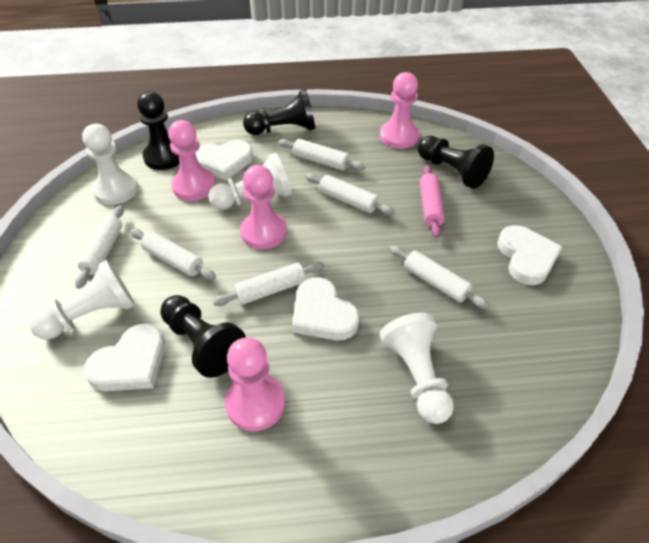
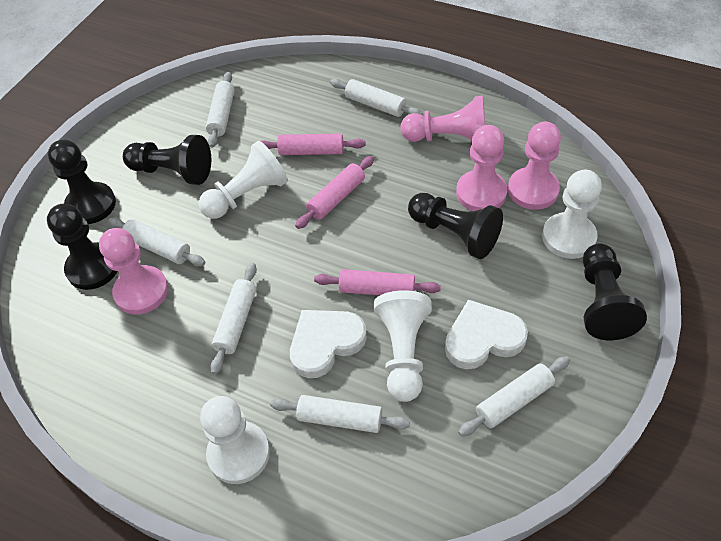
black pawn: [137,92,180,170] [160,295,246,378] [243,89,315,135] [418,136,494,189] = 4 -> [47,204,117,290] [48,139,116,224] [123,135,211,185] [408,193,503,259] [583,244,647,340] = 5
pink rolling pin: [420,165,445,238] = 1 -> [261,133,366,155] [295,156,374,229] [314,269,441,295] = 3
white heart: [84,323,165,392] [195,140,253,180] [292,277,359,341] [497,225,562,285] = 4 -> [290,310,367,378] [445,300,528,369] = 2

